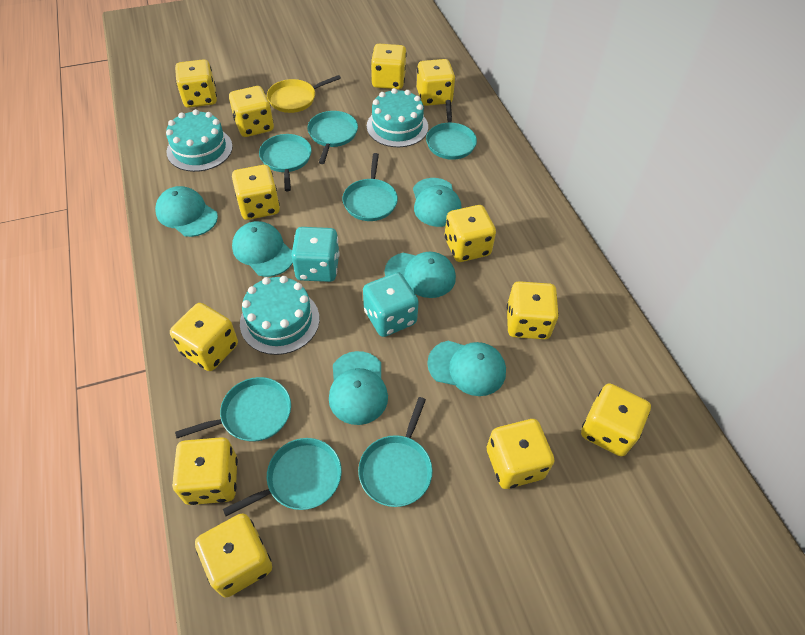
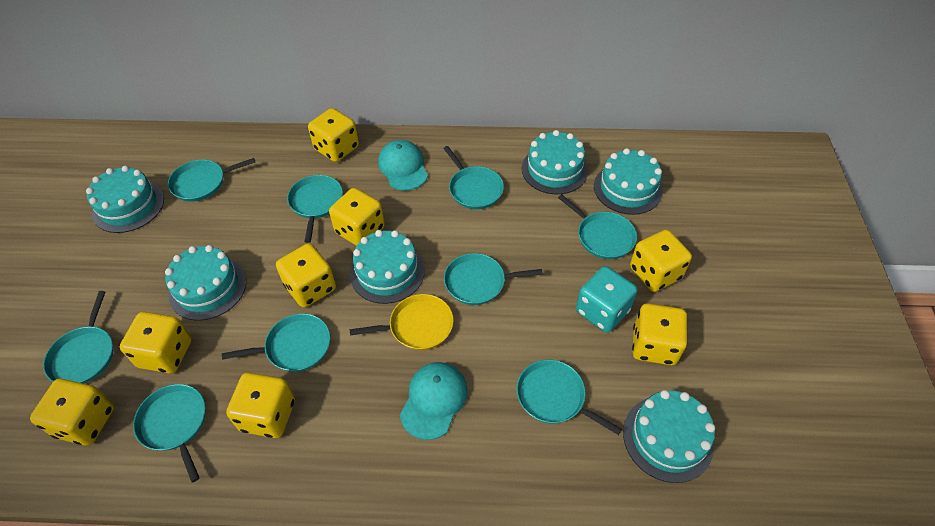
turquoise cake: [166,109,233,172] [240,276,320,355] [367,88,428,147] = 3 -> [86,166,164,233] [165,245,246,321] [350,230,425,304] [522,130,588,194] [594,148,663,215] [623,390,715,483] = 6
turquoise cap: [155,186,218,237] [232,221,293,277] [329,351,388,425] [385,252,456,298] [413,178,462,227] [427,341,506,396] = 6 -> [378,140,428,191] [400,362,468,440] = 2
turquoise dice: [291,227,339,282] [363,272,419,337] = 2 -> [576,266,638,333] = 1
turquoise pan: [175,377,291,442] [223,438,342,516] [259,134,312,191] [307,111,358,164] [342,153,398,221] [358,397,433,507] [426,100,477,160] = 7 -> [43,291,113,384] [133,384,205,483] [168,158,255,202] [222,313,330,372] [287,175,343,243] [443,146,504,209] [444,253,543,305] [517,360,622,435] [558,194,637,259] = 9
yellow dice: [170,303,238,371] [172,437,238,505] [175,59,217,108] [195,513,272,598] [229,86,274,137] [232,165,280,220] [371,44,407,89] [417,59,455,106] [445,205,496,262] [487,419,554,489] [507,281,559,340] [581,383,651,456] = 12 -> [30,378,114,445] [120,312,192,374] [226,373,295,438] [276,243,336,308] [308,108,359,162] [329,188,385,246] [630,230,692,292] [632,303,688,365] = 8

